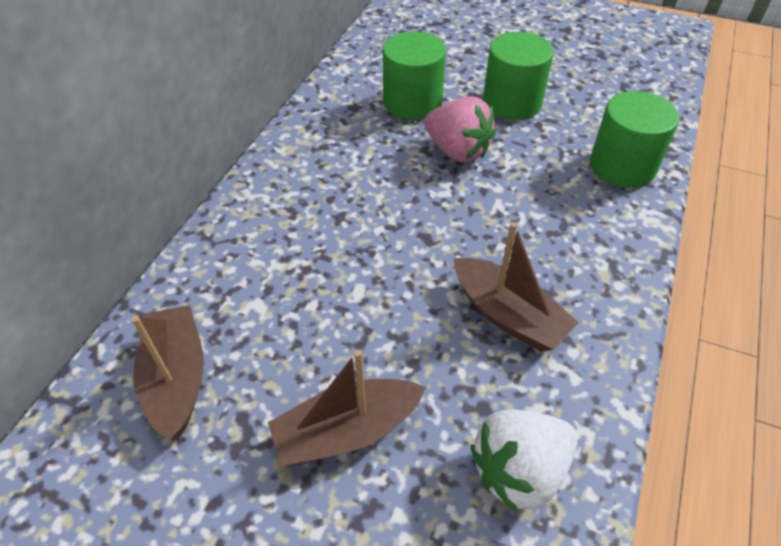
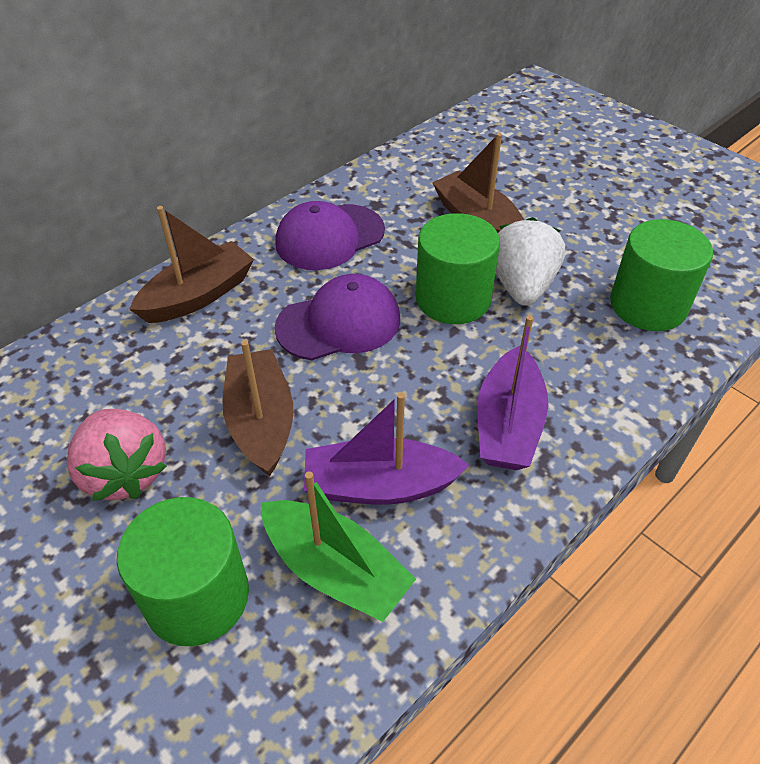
green boat: none = 0 -> [261,471,416,622] = 1
purple boat: none = 0 -> [304,392,470,505] [477,315,548,470] = 2
purple cap: none = 0 -> [274,274,400,360] [275,201,385,270] = 2

